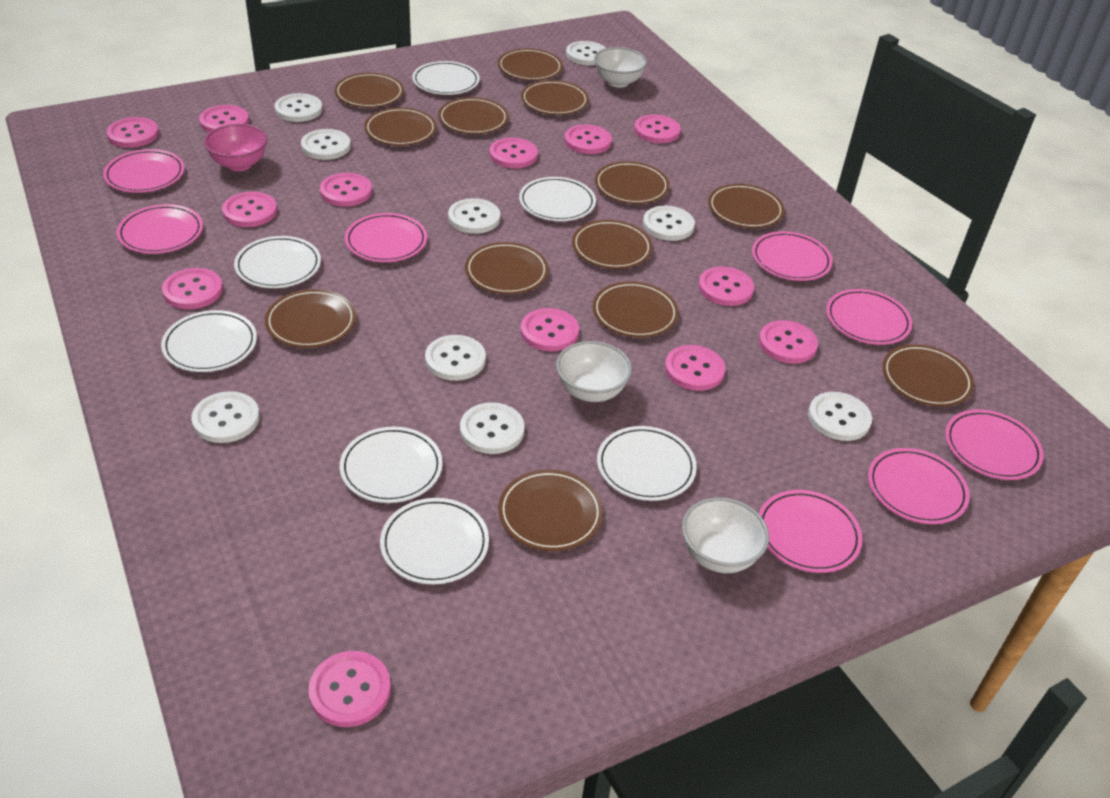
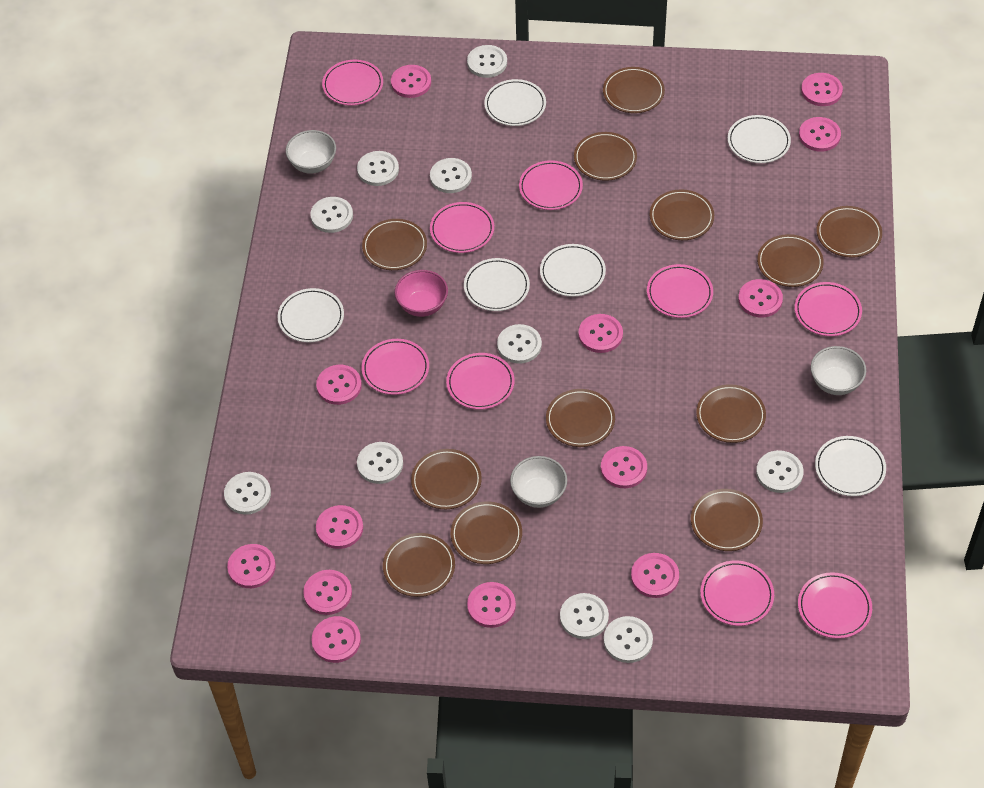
brown plate: [265,289,356,348] [335,73,404,108] [364,107,437,146] [438,97,509,134] [465,242,549,294] [498,48,563,81] [498,470,603,551] [521,80,589,115] [572,220,652,269] [593,281,679,338] [595,161,670,204] [708,184,785,228] [882,344,974,407] = 13 -> [362,219,427,270] [383,533,455,597] [411,449,482,509] [451,501,522,564] [546,389,615,447] [574,132,637,181] [603,67,665,113] [650,189,714,240] [691,489,763,551] [696,384,766,443] [757,234,824,287] [817,206,882,258] = 12
pink plate: [103,149,185,193] [117,204,203,254] [345,213,427,262] [752,231,833,281] [759,490,863,573] [826,289,912,345] [868,448,970,524] [945,409,1044,480] = 8 -> [322,60,383,106] [362,339,429,395] [430,202,494,253] [446,353,515,410] [519,160,583,210] [647,264,713,318] [700,561,774,626] [795,282,862,336] [798,572,872,639] = 9
white button: [191,391,260,443] [274,93,323,122] [301,129,351,160] [425,335,486,381] [448,198,500,234] [460,402,525,454] [566,41,606,65] [643,206,695,241] [808,392,872,441] = 9 -> [224,472,271,515] [310,197,353,233] [357,151,399,186] [357,442,403,484] [430,158,472,193] [467,45,507,78] [497,324,542,364] [560,593,609,639] [604,616,653,663] [756,450,804,493] = 10
white plate: [161,310,257,372] [234,236,321,288] [340,427,443,503] [380,498,489,585] [412,61,480,95] [519,177,596,221] [597,426,697,501] = 7 -> [278,288,344,342] [464,258,530,311] [484,79,546,126] [540,244,606,297] [728,115,791,163] [815,436,886,496] = 6

